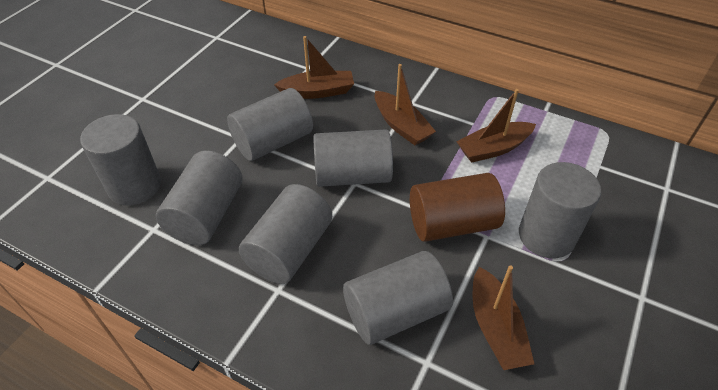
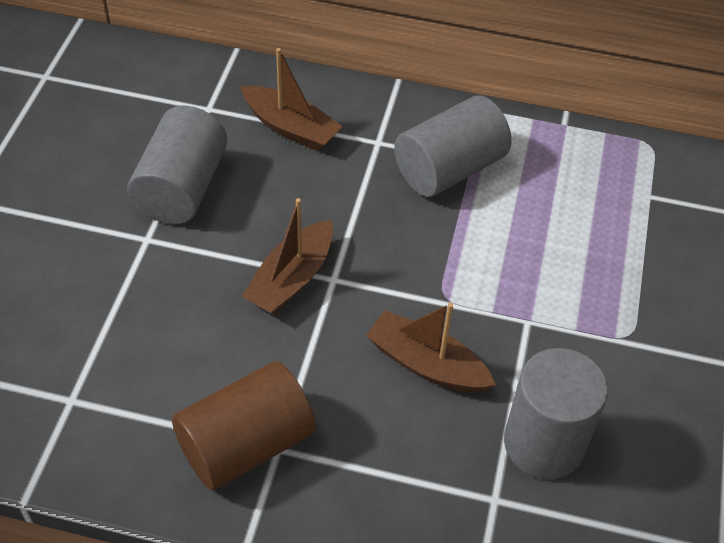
brown boat: [274,36,354,99] [375,64,436,145] [456,89,536,163] [473,265,534,370] = 4 -> [240,48,343,151] [241,198,333,315] [366,303,496,393] = 3
grey cylinder: [80,114,161,206] [156,150,242,245] [227,88,313,161] [239,184,332,284] [313,129,393,187] [343,251,453,345] [519,162,601,258] = 7 -> [127,106,227,224] [394,96,512,197] [504,348,608,479] = 3

